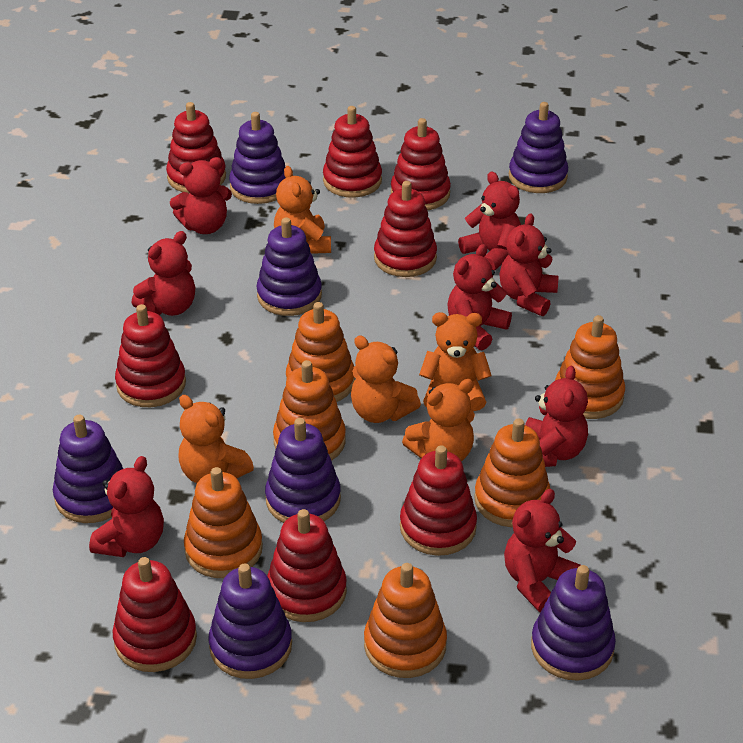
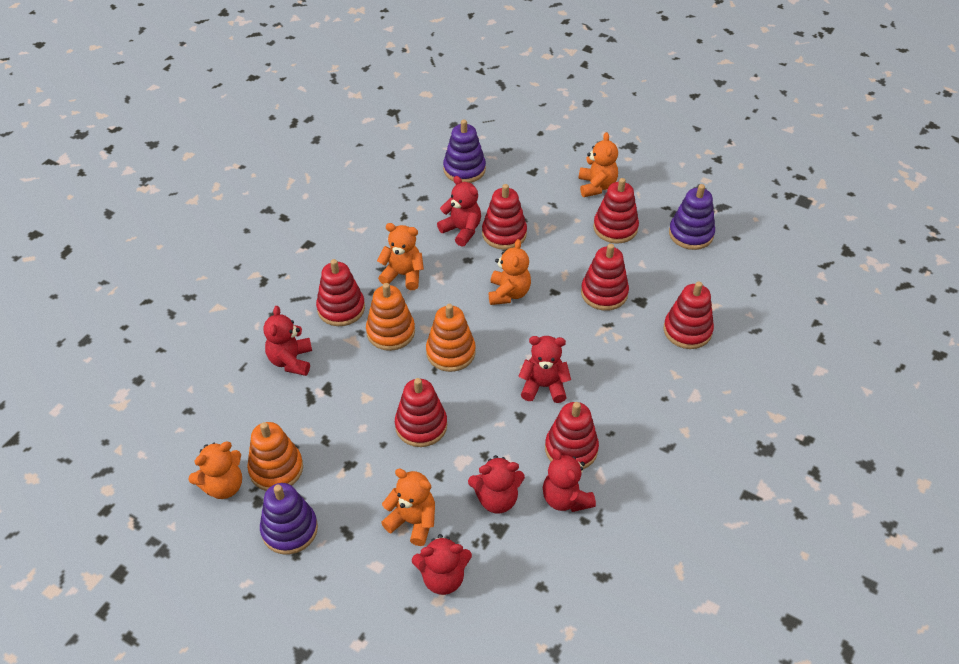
orange stacking toy: [184,467,263,578] [273,360,346,461] [286,302,355,402] [364,563,447,678] [474,419,550,527] [555,315,625,419] = 6 -> [247,422,303,491] [366,283,415,351] [426,304,476,372] = 3
purple stacking toy: [53,415,124,523] [208,564,292,679] [229,112,286,204] [257,217,322,316] [265,418,341,523] [509,102,568,193] [531,565,616,681] = 7 -> [260,483,318,554] [443,119,486,183] [669,184,715,250] = 3
red stacking toy: [112,557,197,672] [115,304,186,407] [166,102,226,193] [267,509,347,622] [323,106,382,198] [374,181,437,277] [391,118,451,210] [400,445,477,556] = 8 -> [316,259,365,326] [395,378,447,447] [482,184,527,250] [545,402,599,469] [581,244,629,311] [593,178,639,244] [664,281,714,349] = 7
red teddy bear: [89,456,164,557] [132,231,195,316] [170,157,232,234] [447,244,512,351] [458,171,521,271] [499,213,558,316] [504,489,580,612] [525,366,588,467] = 8 -> [264,306,312,376] [412,534,472,595] [437,176,481,247] [468,455,525,513] [518,336,571,403] [543,449,596,512] = 6

